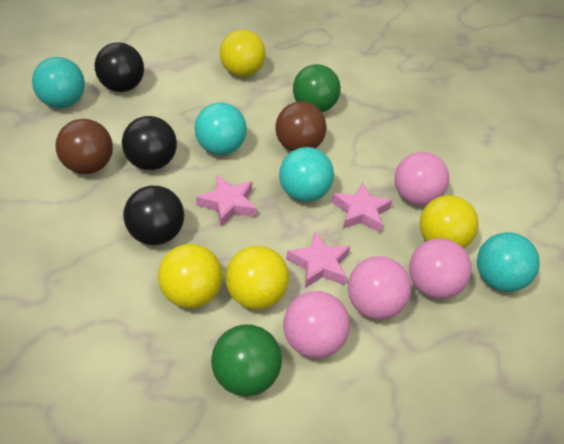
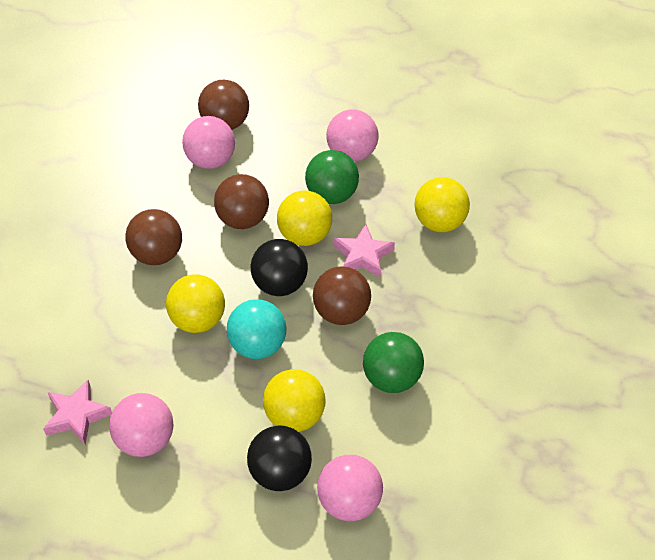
black ball: [94,42,144,92] [122,116,177,170] [123,186,184,245] = 3 -> [247,426,312,491] [251,239,308,296] = 2
brown ball: [55,119,113,174] [275,102,326,151] = 2 -> [125,209,182,265] [198,80,249,130] [214,174,269,229] [313,266,371,325] = 4
pink star: [196,175,257,227] [286,231,350,288] [332,182,393,233] = 3 -> [43,380,112,445] [334,224,395,278] = 2
turquoise ball: [32,57,85,108] [194,102,247,155] [279,147,334,202] [477,232,540,292] = 4 -> [227,299,287,359] = 1

